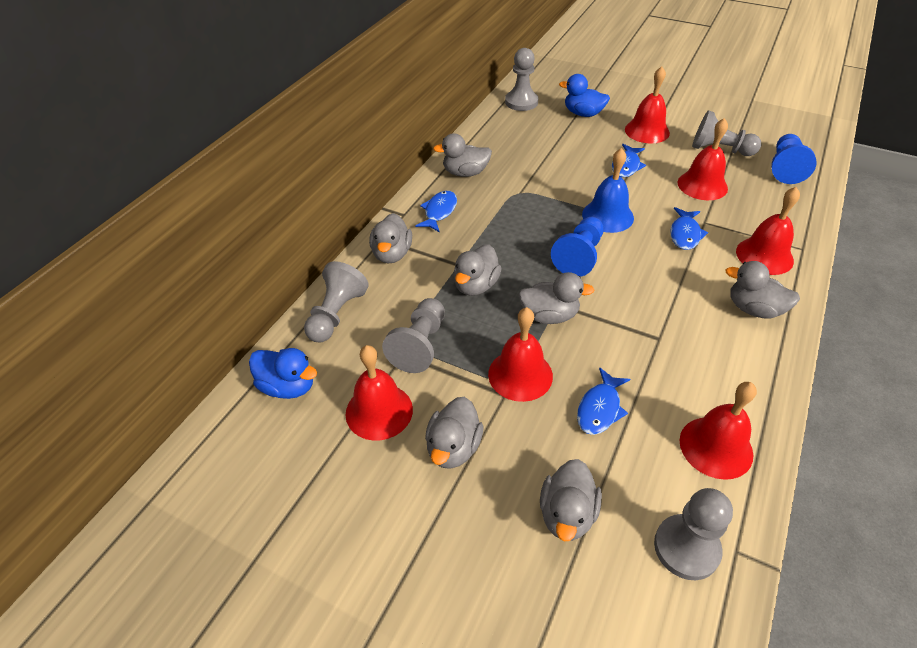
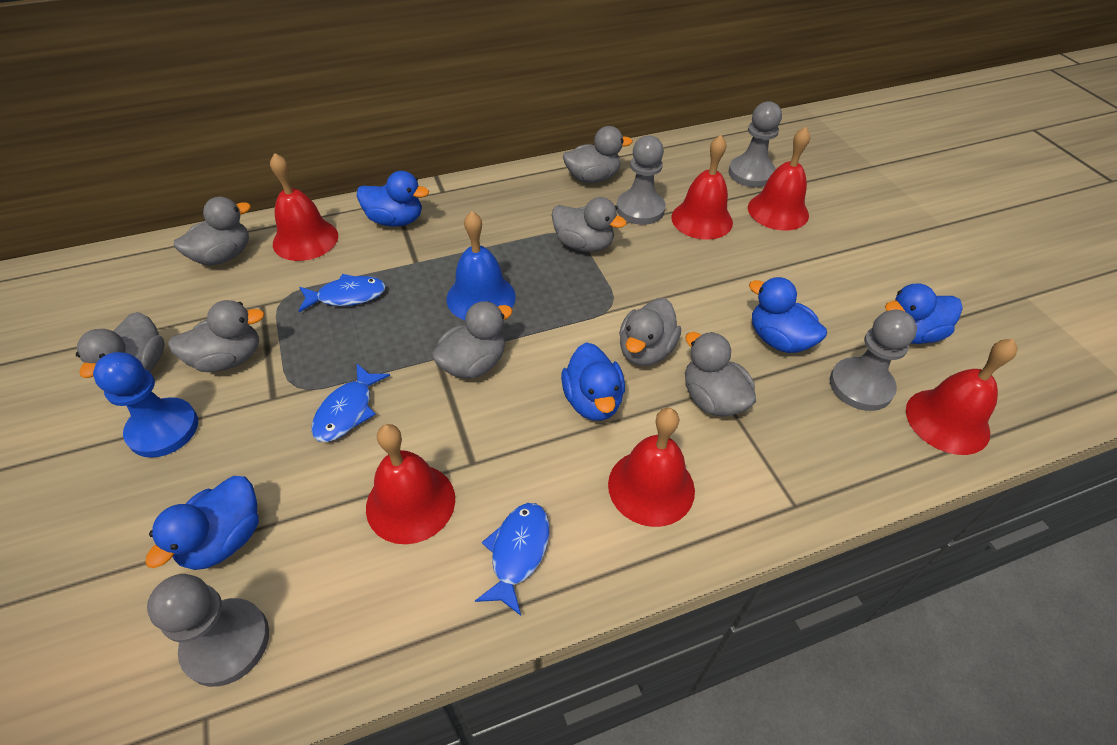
blue duck: [249,348,317,399] [559,74,610,117] = 2 -> [145,476,259,570] [357,171,429,227] [561,342,625,421] [749,277,827,353] [885,283,962,344] = 5
blue fish: [415,191,457,232] [577,367,631,435] [612,144,646,177] [670,207,708,250] = 4 -> [299,274,386,312] [311,364,390,442] [475,503,550,616] = 3
blue pawn: [551,217,604,277] [771,134,817,184] = 2 -> [93,352,198,458] = 1
grey duck: [369,213,412,263] [425,397,484,469] [433,133,492,177] [454,245,502,296] [518,272,595,324] [540,459,602,541] [725,261,800,319] = 7 -> [76,312,165,378] [168,300,265,372] [174,197,251,265] [432,301,513,379] [552,197,627,252] [563,126,633,183] [619,298,681,366] [685,332,756,417] = 8
grey pawn: [304,261,369,342] [382,298,445,373] [505,48,538,111] [654,488,733,580] [692,110,761,156] = 5 -> [147,574,269,687] [617,135,666,225] [728,101,782,187] [830,310,917,411] = 4

